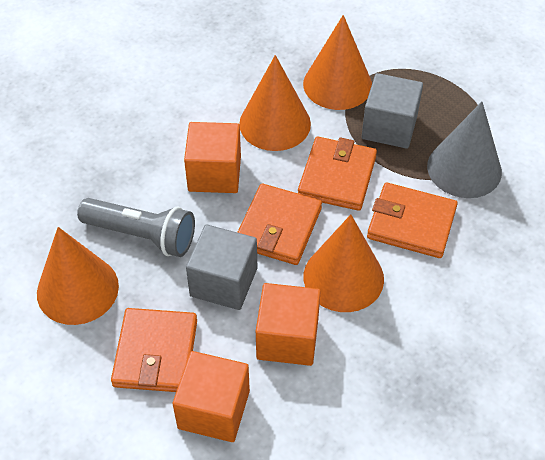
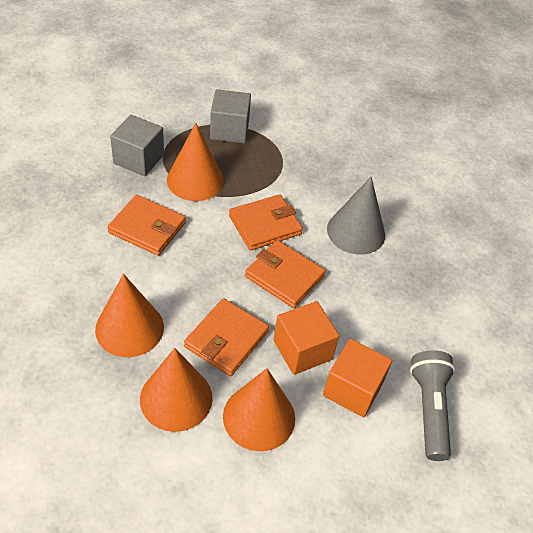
orange cube: [173,351,250,442] [184,122,241,193] [256,283,321,366] = 3 -> [273,301,339,375] [323,339,392,417] = 2

